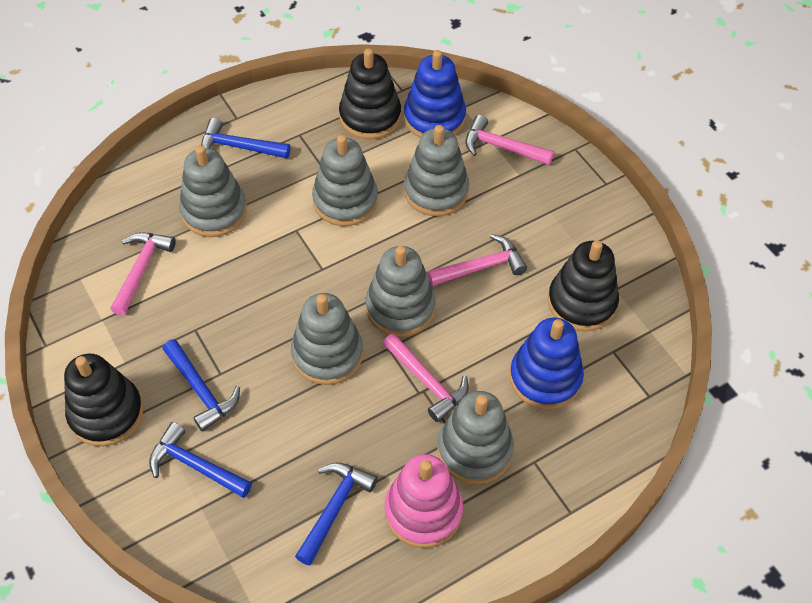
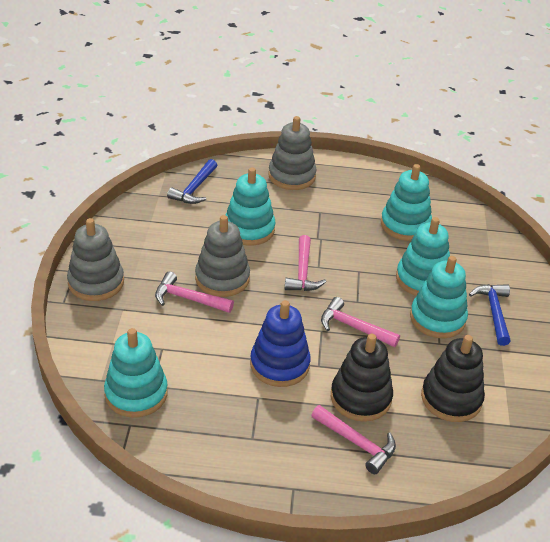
black stacking toy: [64,353,143,446] [339,48,401,139] [548,240,619,331] = 3 -> [331,334,393,422] [421,335,485,422] = 2
blue hammer: [149,422,252,498] [163,339,240,432] [201,118,291,158] [295,463,378,566] = 4 -> [167,159,217,204] [469,284,511,346] = 2
blue stacking toy: [404,50,466,138] [510,318,584,409] = 2 -> [250,300,311,387] = 1
grey stacking toy: [179,146,247,237] [291,293,363,385] [312,135,378,226] [366,246,436,337] [404,125,469,216] [437,391,514,484] = 6 -> [67,218,124,301] [195,215,250,297] [268,116,317,190] = 3
pink stacking toy: [385,454,463,548] = 1 -> none = 0
turquoise stacking toy: none = 0 -> [104,328,168,418] [226,167,275,246] [381,164,432,241] [396,217,450,296] [410,256,468,338] = 5

